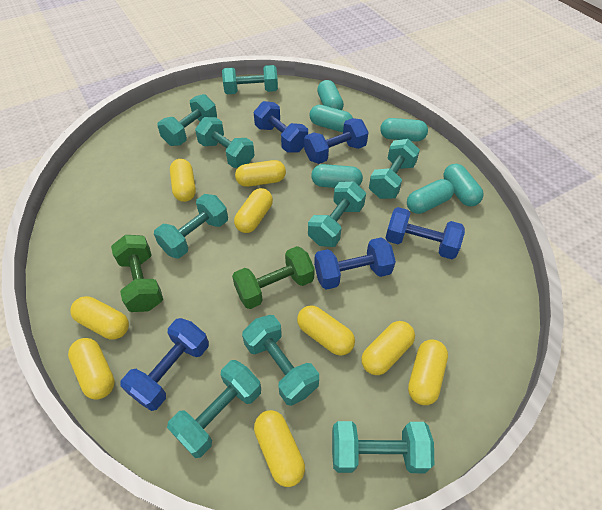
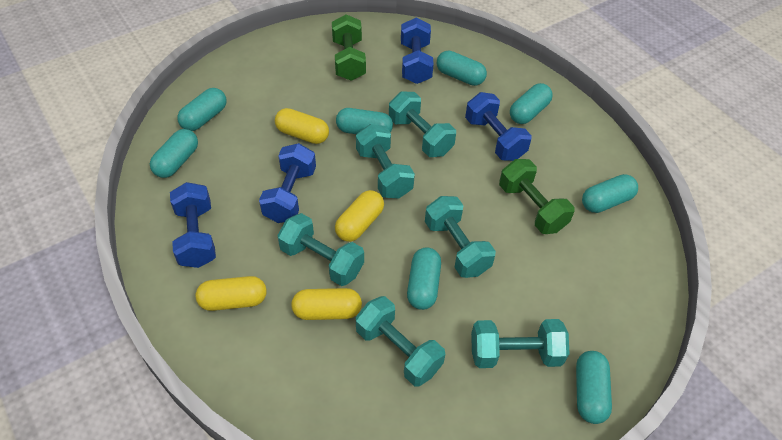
blue dumbbell: [120,318,209,411] [254,101,308,152] [304,118,369,164] [314,237,396,290] [386,207,465,259] = 5 -> [170,182,216,268] [259,143,316,223] [401,17,434,84] [465,92,532,161] = 4
turquoise capsule: [310,105,353,132] [311,164,363,188] [317,80,344,110] [380,118,428,142] [407,179,454,214] [443,164,484,206] = 6 -> [150,129,198,178] [177,88,227,131] [336,108,393,134] [407,247,441,310] [437,51,487,86] [510,83,553,124] [576,351,612,424] [582,174,638,213] = 8
turquoise dumbbell: [154,194,228,258] [157,94,217,146] [167,360,261,458] [195,117,255,168] [222,65,278,94] [242,315,319,406] [308,182,366,247] [332,421,434,473] [369,139,420,199] = 9 -> [277,213,364,286] [356,124,415,199] [356,296,445,386] [389,91,456,157] [425,196,496,278] [471,319,569,368] = 6
yellow capsule: [68,338,115,400] [70,296,129,339] [170,159,196,202] [234,188,273,233] [235,160,286,187] [254,410,305,487] [297,305,355,356] [361,321,415,375] [408,339,448,405] = 9 -> [196,276,267,311] [275,108,329,144] [291,288,362,320] [335,190,384,242] = 4

